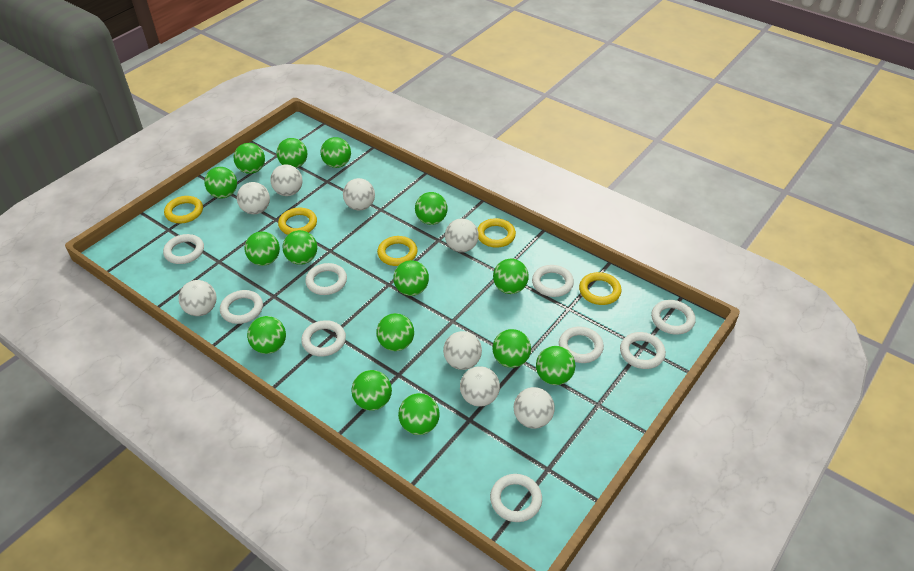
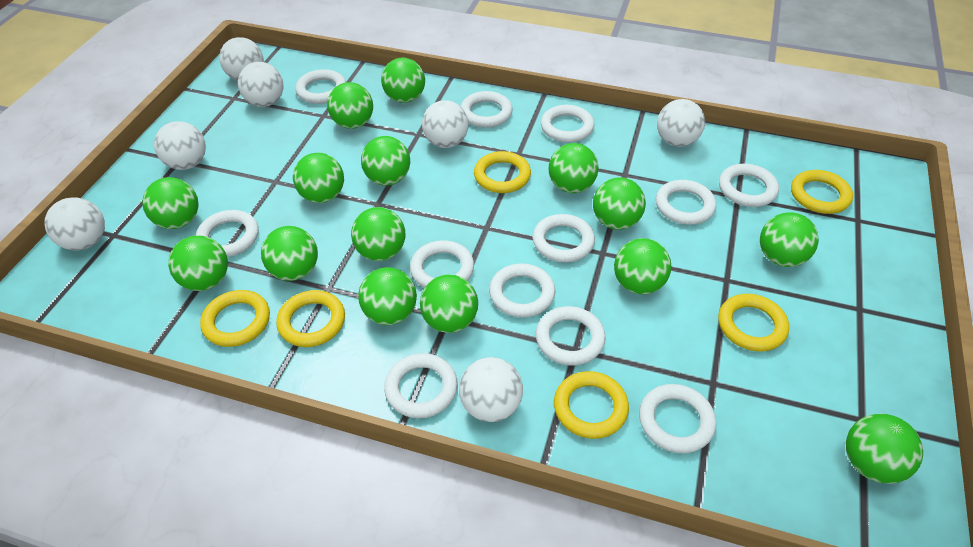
white ball: [178,280,217,316] [237,182,270,214] [270,165,302,196] [343,178,375,210] [443,331,482,370] [445,219,479,252] [460,366,500,407] [514,387,555,429] = 8 -> [44,197,105,250] [154,121,206,170] [219,37,264,80] [238,62,283,107] [422,100,468,148] [459,357,523,422] [657,99,705,147] = 7
white ring: [163,234,204,264] [220,290,263,324] [301,320,346,357] [305,263,347,295] [490,474,542,522] [532,265,574,297] [559,327,604,363] [620,332,666,369] [651,300,696,335] = 9 -> [196,210,259,257] [295,69,346,104] [384,353,458,418] [410,240,474,288] [461,91,513,128] [489,263,555,318] [533,214,595,262] [536,306,606,365] [541,105,594,142] [639,384,716,453] [656,180,716,225] [719,164,779,207] = 12
yellow ring: [164,196,203,223] [278,208,317,235] [377,236,418,266] [477,218,516,248] [579,272,622,305] = 5 -> [200,290,270,347] [276,290,345,347] [474,151,531,193] [554,371,629,439] [718,294,789,351] [791,170,853,214] = 6

